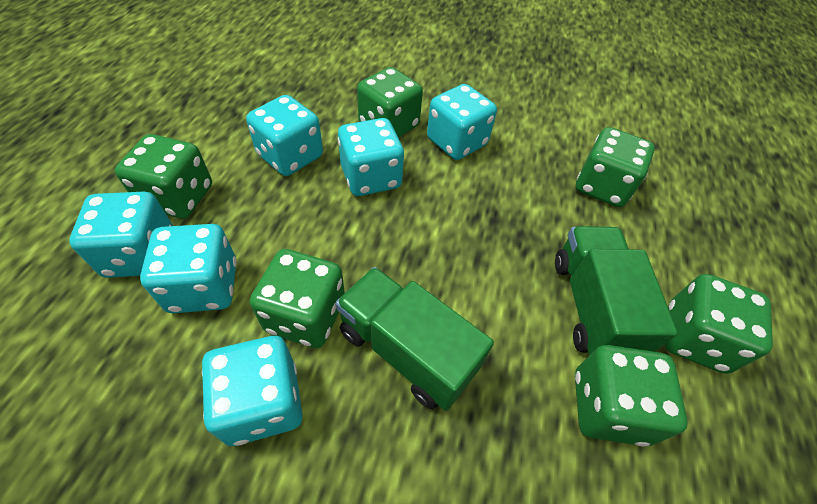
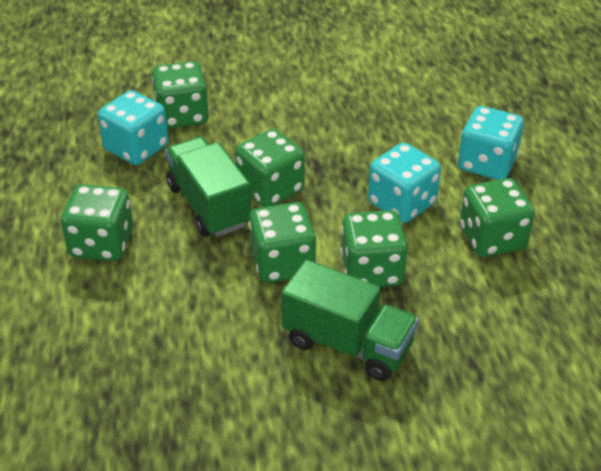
turquoise dice: [69,192,173,278] [140,224,237,313] [202,336,303,446] [246,95,323,176] [338,118,404,196] [427,84,497,160] = 6 -> [98,90,168,165] [368,142,441,223] [458,106,524,180] = 3

